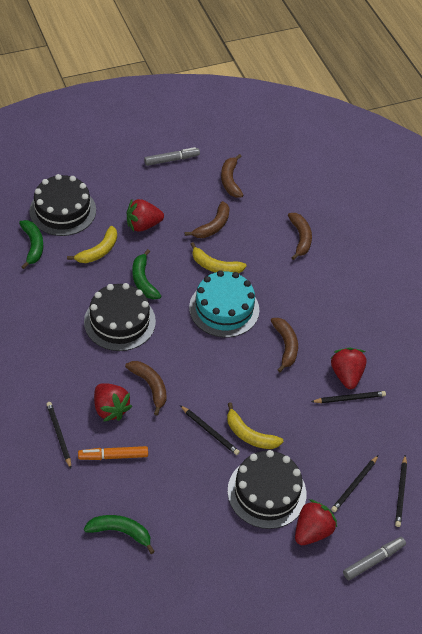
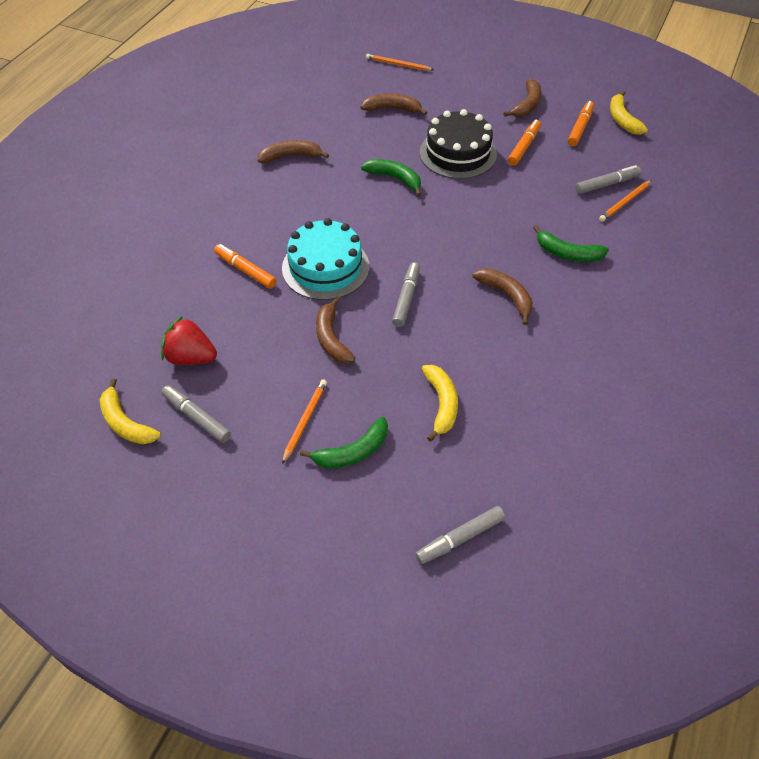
black cake: [29,174,96,236] [84,283,156,351] [227,450,306,529] = 3 -> [420,109,497,179] = 1
black pencil: [46,402,71,468] [180,405,240,455] [311,391,386,403] [331,455,378,512] [395,455,407,527] = 5 -> none = 0
grey marker: [144,147,200,166] [343,537,406,580] = 2 -> [161,385,231,443] [392,262,420,327] [415,506,505,564] [575,165,641,194] = 4
orange marker: [78,446,148,460] = 1 -> [214,244,277,289] [508,120,541,166] [568,101,594,146] = 3
orange pencil: none = 0 -> [282,379,327,464] [366,54,434,71] [599,180,652,222] = 3
red strawberry: [94,383,132,422] [127,199,164,232] [295,499,337,545] [331,348,367,389] = 4 -> [161,316,217,365] = 1

